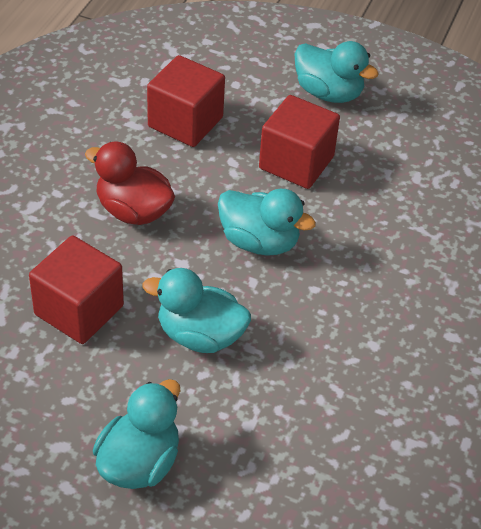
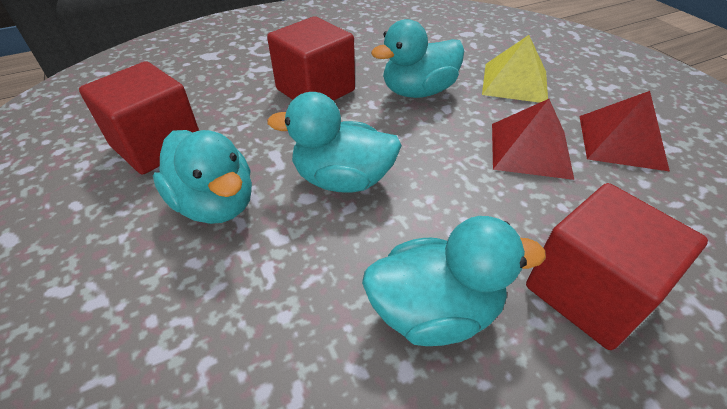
red duck: [85,141,175,225] = 1 -> none = 0
red pyramid: none = 0 -> [492,99,574,180] [579,91,670,171] = 2
yellow pyramid: none = 0 -> [482,35,548,103] = 1

